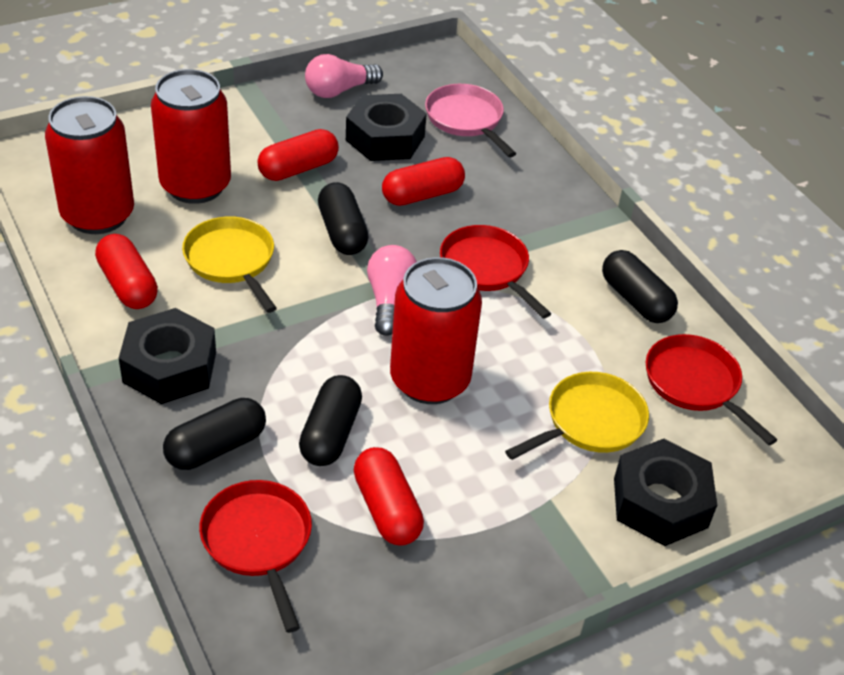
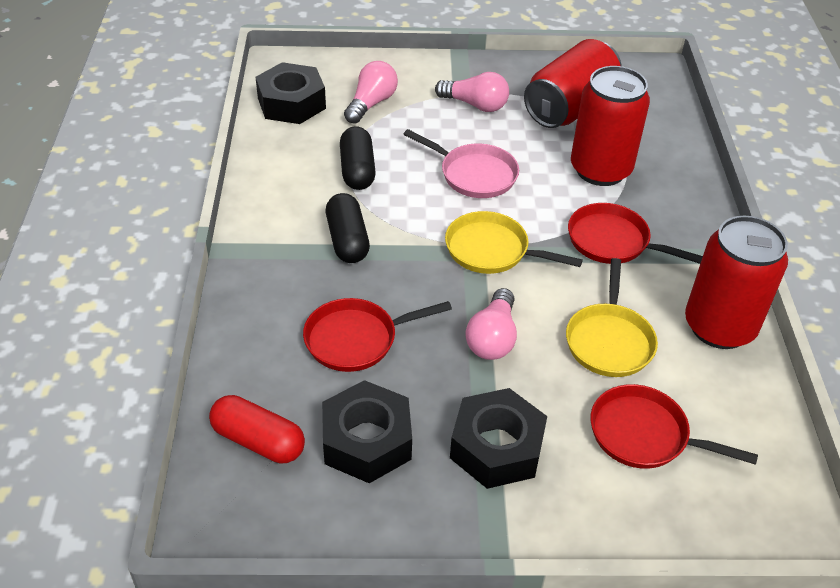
black capsule: [163,398,266,470] [299,375,362,466] [318,182,369,255] [602,250,678,323] = 4 -> [326,193,370,263] [340,126,376,190] = 2
pink light bulb: [305,54,383,98] [367,245,417,336] = 2 -> [344,61,398,124] [435,72,509,112] [466,288,517,360] = 3
red capsule: [95,234,158,309] [258,129,339,181] [354,447,424,546] [382,157,465,206] = 4 -> [209,395,305,464] = 1

